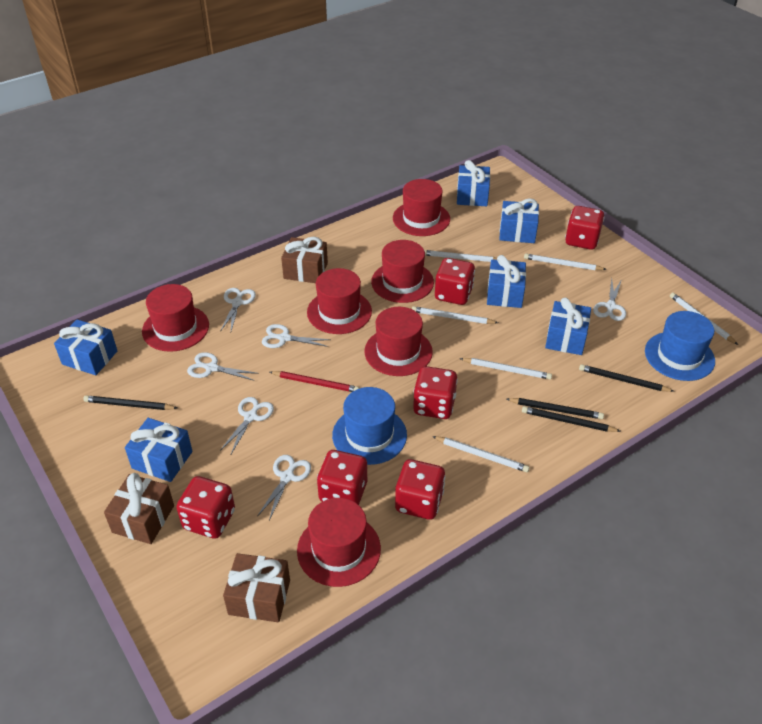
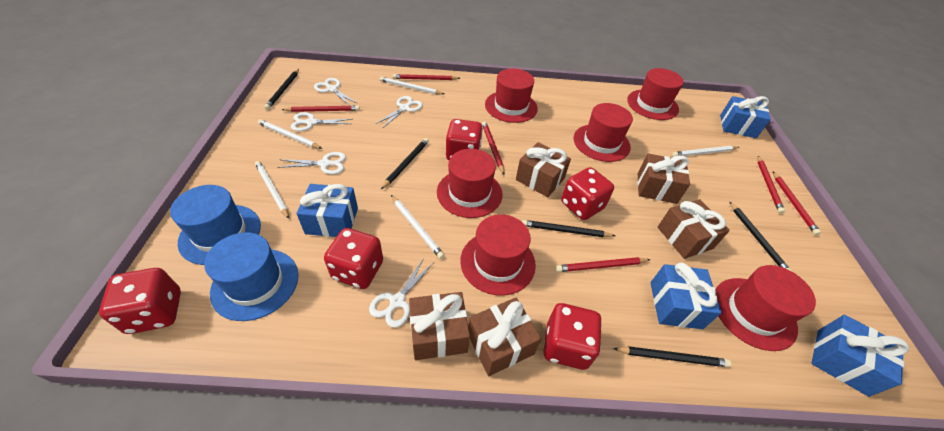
black pencil: [83,395,177,410] [507,398,604,419] [522,406,621,432] [579,364,674,392] = 4 -> [264,69,299,110] [381,138,429,189] [522,220,615,237] [613,346,731,367] [729,201,792,271] = 5
blue gift: [54,319,117,375] [125,418,192,482] [457,160,490,206] [487,255,526,308] [499,199,539,243] [545,298,591,355] = 6 -> [297,184,358,237] [650,262,722,329] [720,96,771,138] [811,315,909,397] = 4
brown gift: [104,473,174,544] [223,553,290,622] [281,237,328,283] = 3 -> [409,292,470,360] [468,298,542,376] [516,142,571,197] [638,154,690,204] [658,199,730,259] = 5
red dice: [176,476,235,538] [317,450,367,505] [395,459,445,520] [413,366,458,419] [435,258,475,305] [565,206,605,250] = 6 -> [99,268,181,334] [324,228,383,289] [446,119,483,160] [543,303,602,370] [561,167,614,220] = 5
red pencil: [270,371,360,392] = 1 -> [281,105,360,112] [393,74,460,80] [482,121,504,174] [556,257,651,272] [757,156,785,214] [773,172,821,235] = 6
white pencil: [412,306,498,324] [424,250,497,262] [432,436,530,472] [459,358,552,379] [524,253,607,270] [670,293,738,345] = 6 -> [255,161,289,219] [258,119,322,149] [380,77,444,94] [391,195,445,259] [672,146,739,157] = 5
white scissors: [187,352,259,381] [220,288,256,332] [220,397,274,454] [257,455,311,520] [262,324,331,348] [593,279,626,321] = 6 -> [277,152,346,174] [291,112,352,131] [314,78,358,106] [369,258,433,328] [376,96,423,128] = 5

